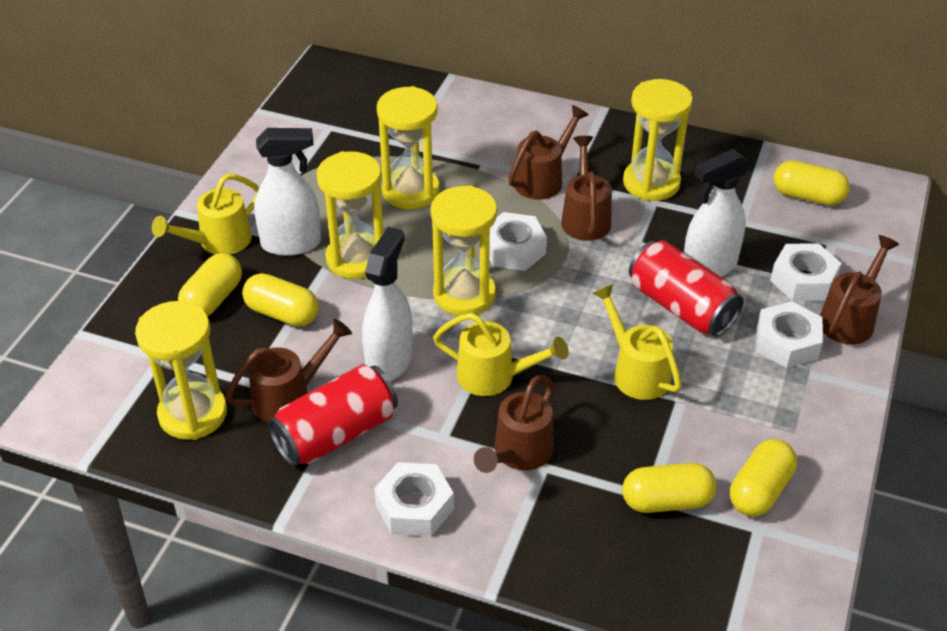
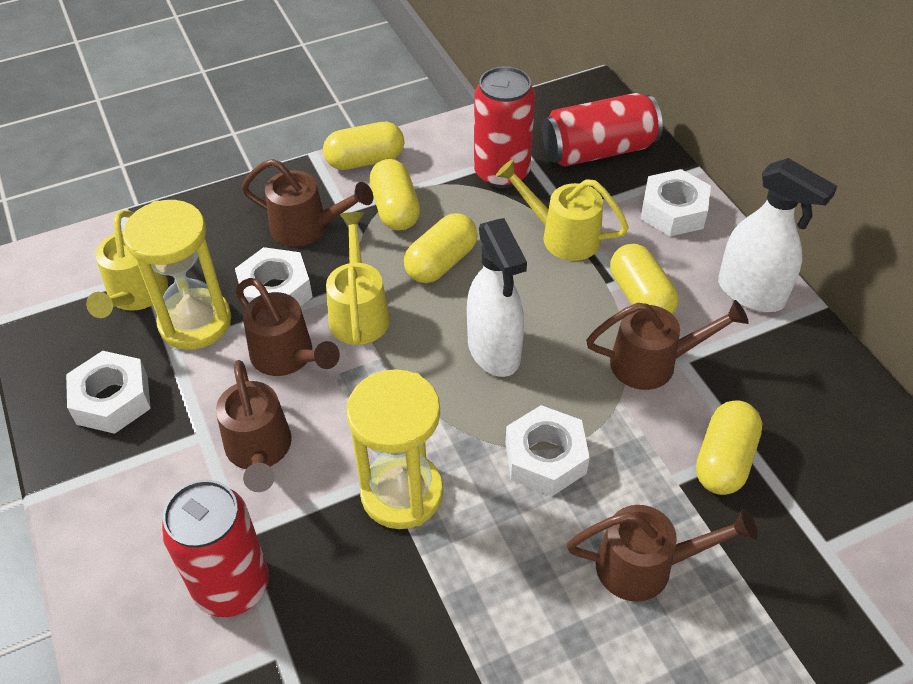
red can: [268,364,398,467] [629,240,744,337] = 2 -> [161,480,269,617] [474,66,535,188] [542,93,663,167] = 3
white spray bottle: [254,128,321,256] [362,227,413,381] [684,149,750,277] = 3 -> [467,218,527,377] [718,158,838,312] = 2
yellow hourglass: [135,301,227,440] [316,151,384,279] [377,86,440,209] [431,185,497,316] [623,79,693,201] = 5 -> [123,200,231,350] [347,369,443,529] = 2

